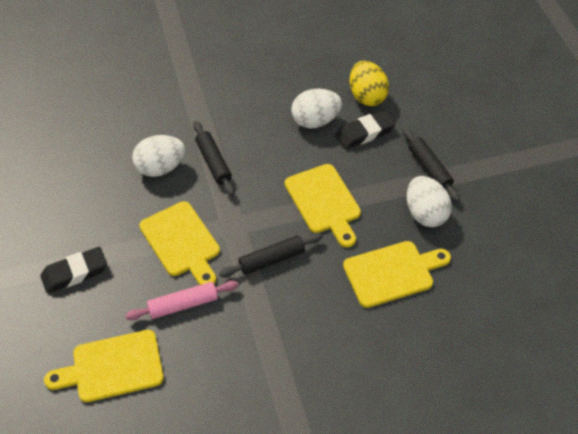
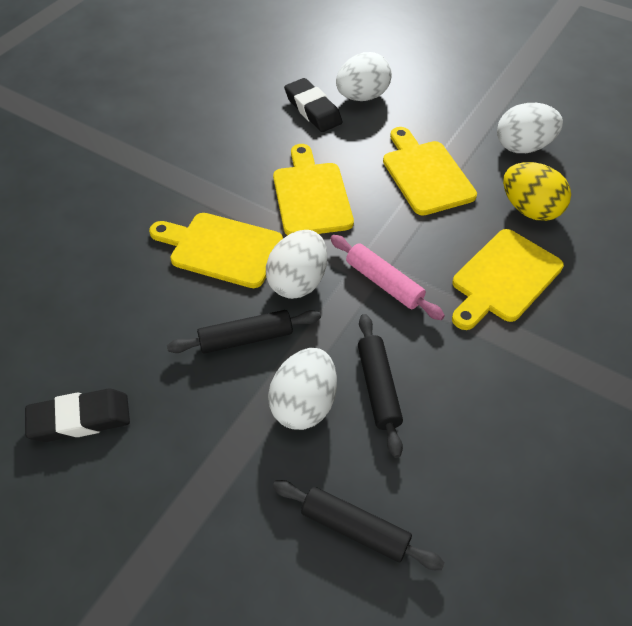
white egg: [132,135,185,177] [291,89,342,129] [407,176,452,227] = 3 -> [266,230,327,299] [268,348,337,430] [336,52,392,101] [497,103,563,153] = 4

